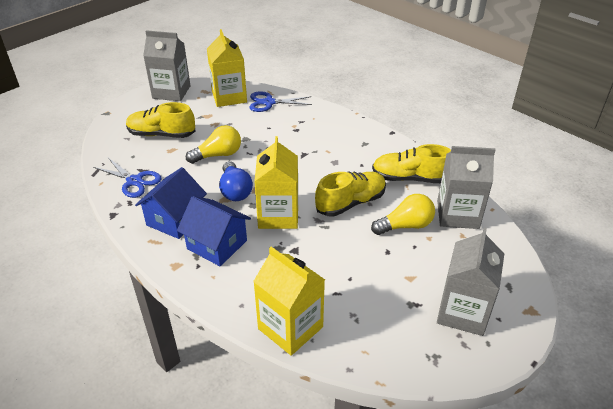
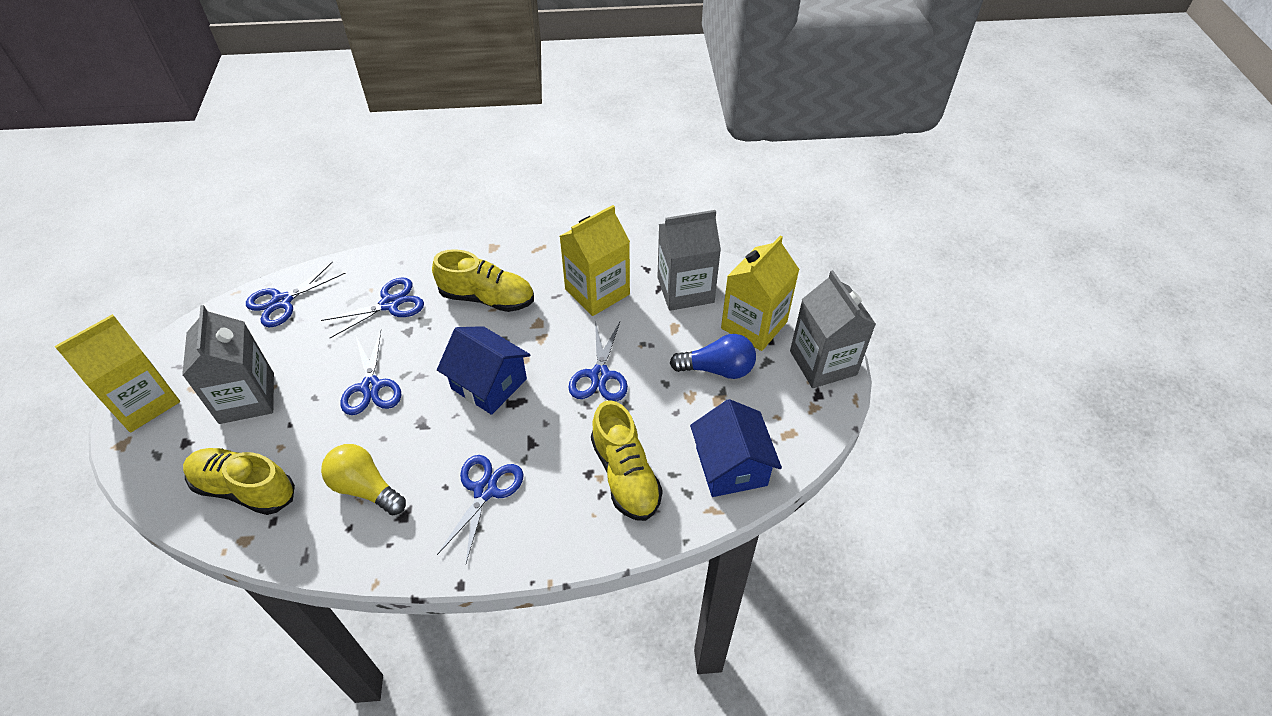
blue scissors: [93,158,162,198] [250,91,312,112] = 2 -> [246,261,346,327] [321,277,424,338] [341,330,401,415] [437,455,524,563] [568,321,628,402] = 5
yellow light bulb: [186,125,241,164] [371,194,435,235] = 2 -> [321,444,406,515] = 1

